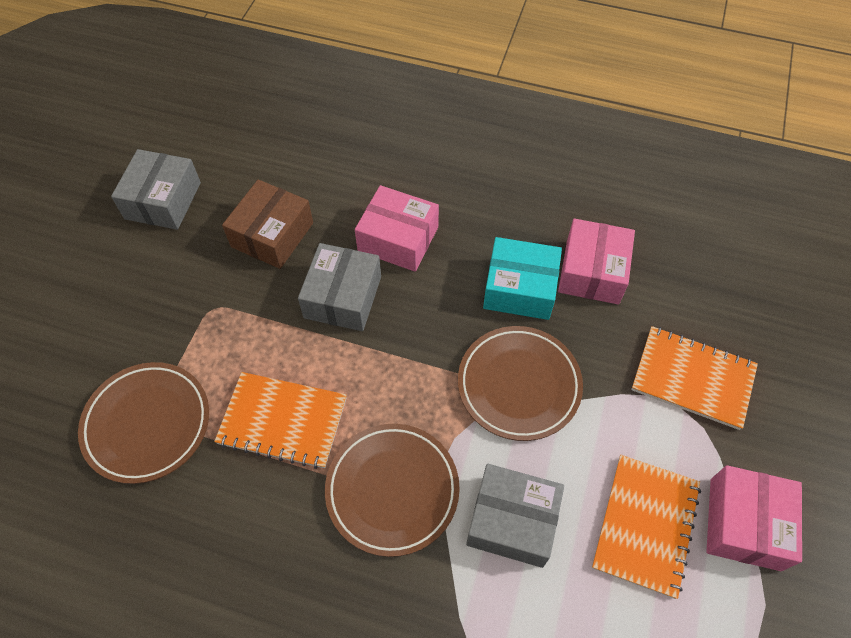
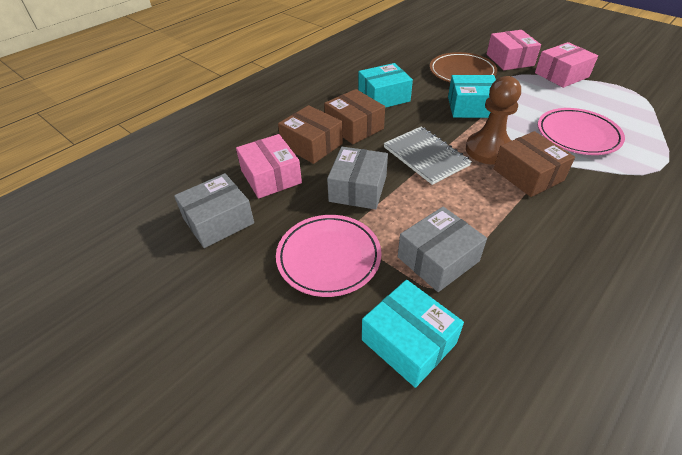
brown box: [222,180,313,269] = 1 -> [278,105,343,164] [324,89,385,144] [494,131,575,197] = 3
brown pawn: none = 0 -> [466,76,521,165] = 1
brown plate: [78,362,209,484] [325,424,460,557] [458,326,583,441] = 3 -> [430,52,497,82] = 1
grey notebook: none = 0 -> [384,127,472,185] = 1
orange notebook: [214,372,347,469] [592,455,701,599] [631,326,758,430] = 3 -> none = 0
pink plate: none = 0 -> [276,215,381,297] [538,108,625,155] = 2
turquoise box: [483,237,562,320] = 1 -> [358,63,413,108] [362,280,464,388] [448,75,496,118] = 3

